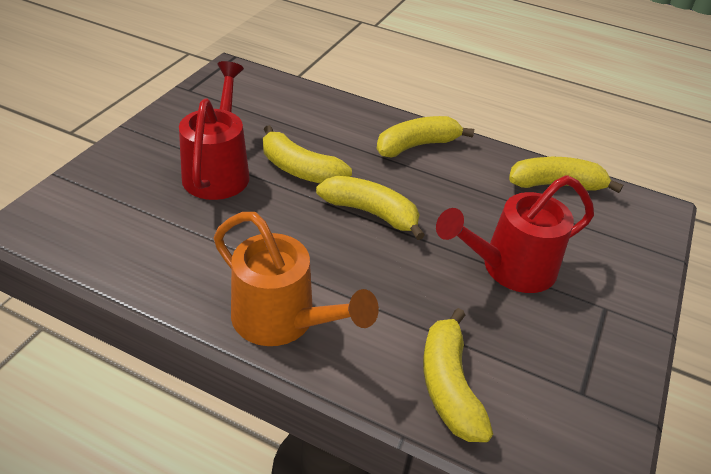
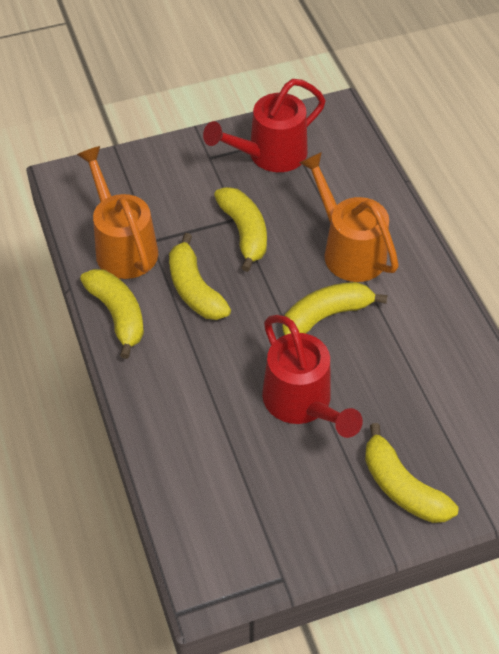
orange watering can: [214,212,379,346] = 1 -> [77,146,158,279] [299,152,399,282] = 2

